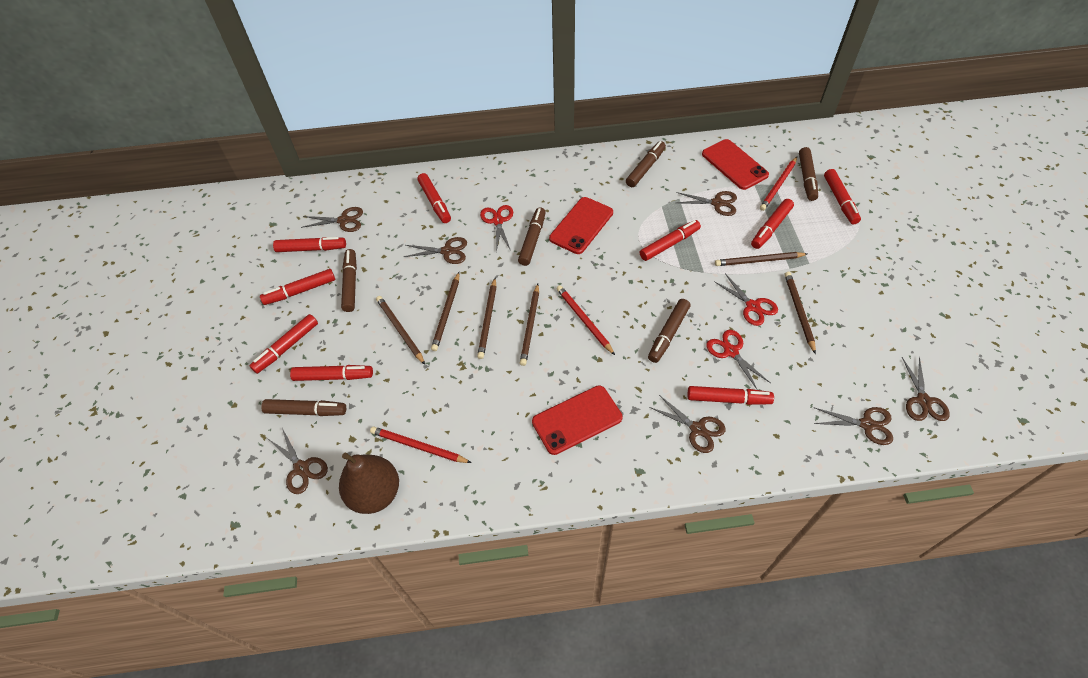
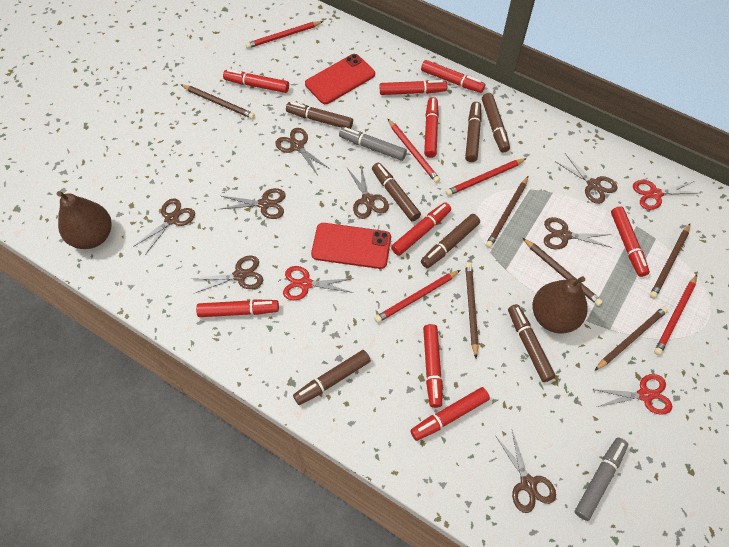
brown marker: [261,399,346,416] [341,249,357,312] [518,207,546,266] [626,141,666,187] [648,299,690,363] [799,147,818,201] = 6 -> [286,102,353,129] [293,350,371,405] [372,163,421,221] [421,214,480,268] [465,102,482,162] [482,93,510,153] [508,304,556,382] = 7
brown pear: [339,453,399,514] = 1 -> [57,191,112,249] [532,276,588,334] = 2
brown scissors: [268,428,328,494] [301,207,363,232] [403,237,467,264] [649,395,726,453] [676,191,737,216] [814,407,893,445] [902,356,950,421] = 7 -> [133,198,195,255] [192,256,263,293] [221,188,286,219] [275,128,330,175] [347,166,389,219] [495,430,556,513] [544,217,612,249] [555,153,618,204] = 8
grey marker: none = 0 -> [339,127,407,161] [575,437,628,521] = 2
red pencil: [370,426,471,463] [556,285,615,355] [760,157,797,211] = 3 -> [246,21,323,48] [375,270,461,323] [388,119,440,183] [445,158,527,196] [654,275,697,355] = 5
red phone: [532,385,623,455] [549,197,613,254] [702,139,769,190] = 3 -> [305,54,375,104] [311,223,391,269] = 2

